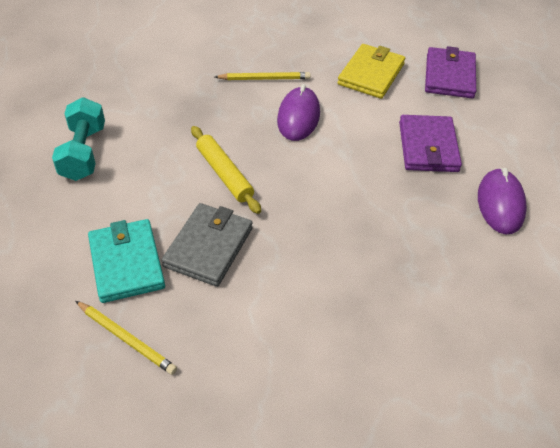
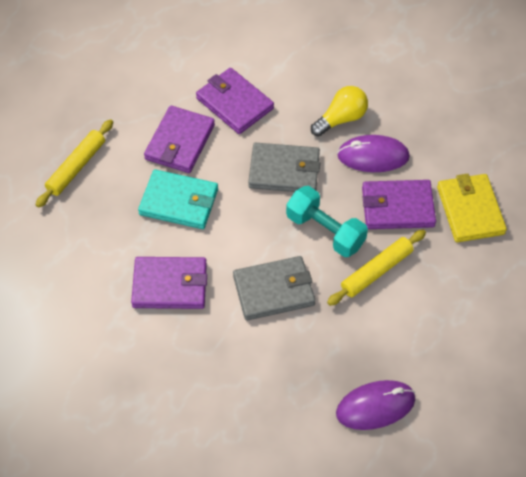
grey wallet: [161,203,253,287] = 1 -> [233,256,315,321] [248,143,320,192] = 2
purple wallet: [399,115,462,172] [425,46,476,98] = 2 -> [131,257,207,309] [144,106,215,173] [196,68,274,134] [362,180,436,229] = 4
yellow light bulb: none = 0 -> [311,86,368,137] = 1
yellow pencil: [76,301,177,375] [215,72,311,80] = 2 -> none = 0
yellow rolling pin: [191,126,261,214] = 1 -> [36,119,113,208] [327,230,426,306] = 2

